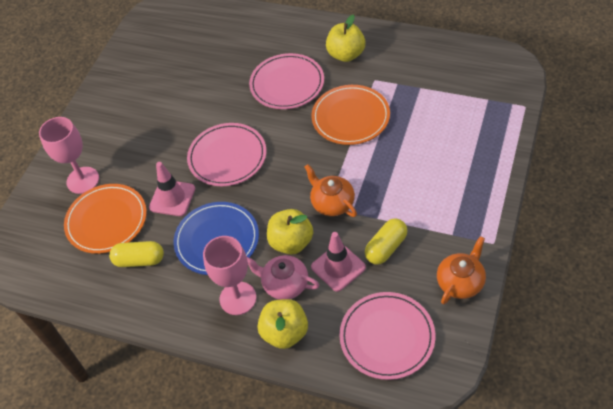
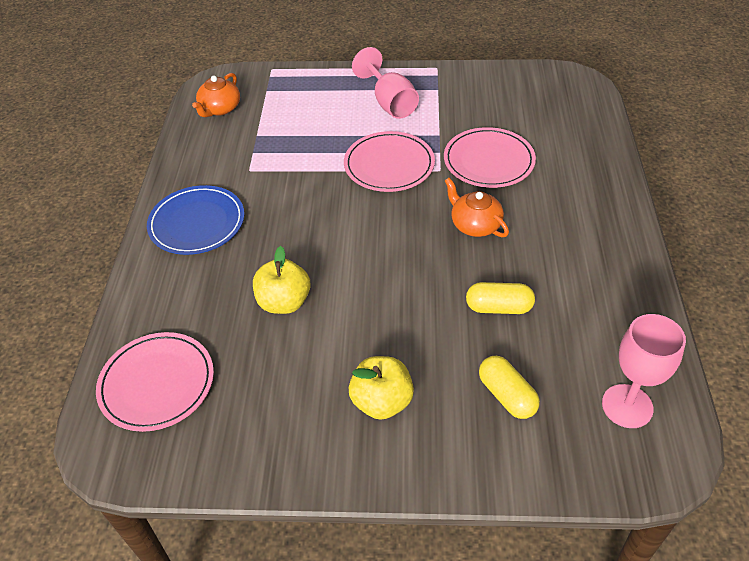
orange plate: [64,184,147,254] [311,85,390,145] = 2 -> none = 0
pink teapot: [247,255,319,300] = 1 -> none = 0
pink traffic cone: [149,162,195,216] [311,232,366,292] = 2 -> none = 0
yellow apple: [257,299,308,349] [267,209,313,254] [326,15,366,62] = 3 -> [253,246,310,314] [349,356,414,420] = 2

